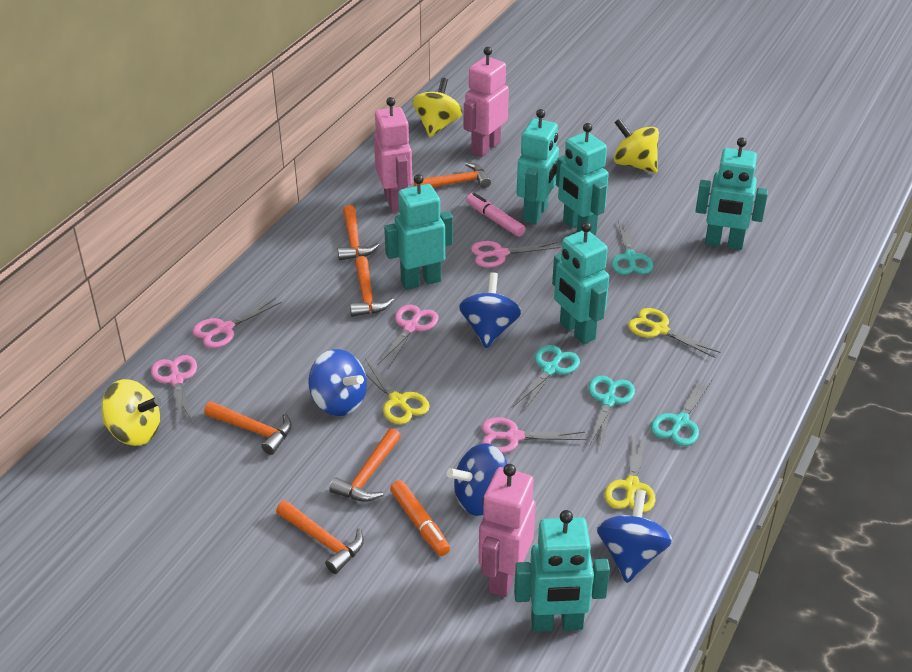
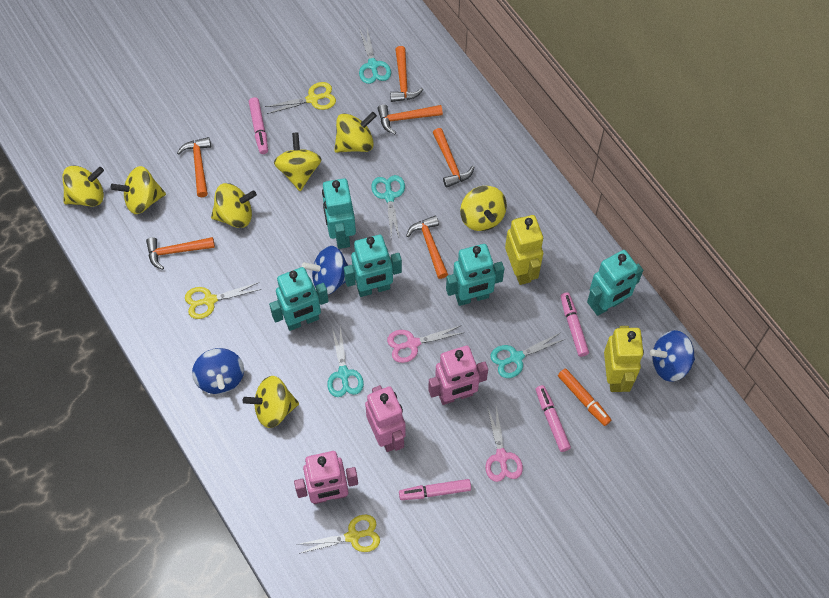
blue spinning top: [308,349,367,416] [447,443,507,516] [459,273,522,348] [597,490,672,583] = 4 -> [192,348,244,394] [302,246,349,294] [650,330,695,382] = 3
pink marker: [466,193,526,237] = 1 -> [249,97,268,154] [399,479,471,500] [536,385,571,452] [560,292,589,357] = 4
pink scissors: [151,355,197,424] [192,298,282,348] [378,305,438,368] [471,241,560,268] [482,417,586,453] = 5 -> [387,325,462,363] [485,406,523,482] = 2
turquoise robot: [384,174,453,290] [514,510,610,632] [517,109,559,224] [552,222,609,344] [556,123,609,235] [696,137,768,250] = 6 -> [269,267,329,331] [322,179,356,249] [344,235,402,297] [446,244,504,306] [587,250,643,316] = 5
yellow robot: none = 0 -> [505,215,543,285] [604,326,644,392] = 2
yellow spinning top: [101,379,161,446] [413,78,463,137] [614,118,659,173] = 3 -> [62,165,104,207] [110,166,166,214] [211,183,257,228] [243,376,299,428] [274,132,322,191] [334,112,377,153] [460,186,507,231] = 7

